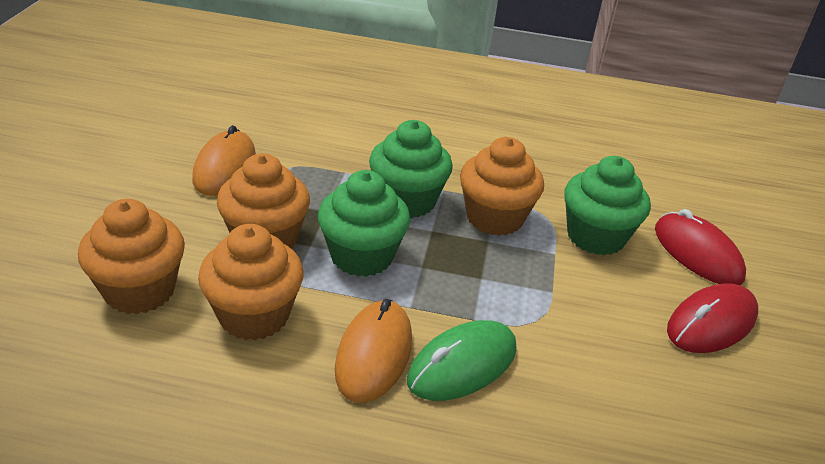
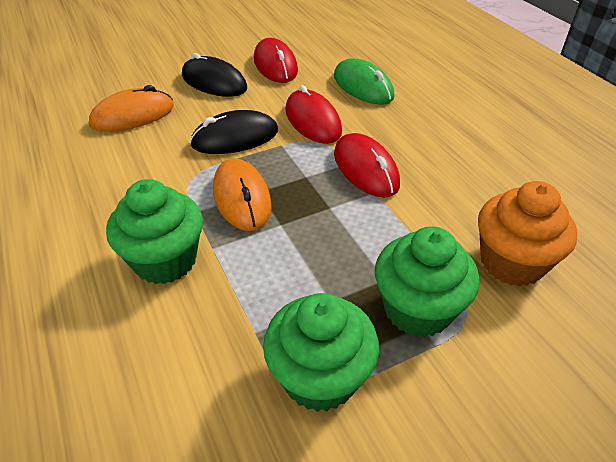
black mouse: none = 0 -> [182,53,247,97] [190,110,278,154] = 2
orange cupcake: [78,199,185,314] [198,224,304,340] [217,154,310,249] [460,137,544,236] = 4 -> [478,181,577,286] = 1
red mouse: [655,209,746,285] [667,283,758,353] = 2 -> [254,38,298,83] [285,85,342,144] [334,133,400,197] = 3

